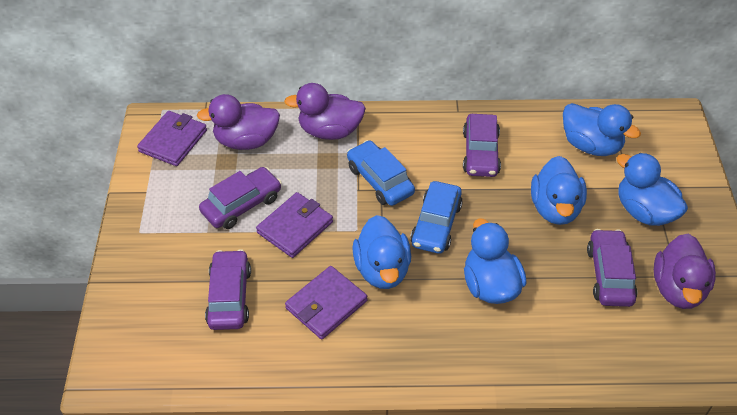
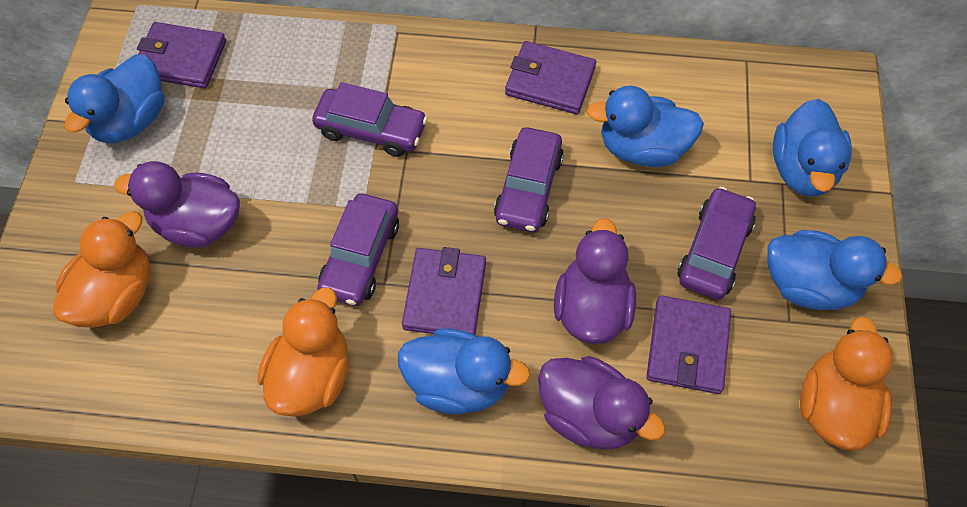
blue car: [347,140,415,206] [410,181,463,254] = 2 -> none = 0
orange duck: none = 0 -> [53,211,150,327] [258,287,349,417] [800,316,893,450] = 3
purple wallet: [137,111,207,166] [256,192,333,258] [285,266,367,339] = 3 -> [137,22,226,88] [402,247,486,335] [505,41,596,114] [646,295,731,394] = 4

